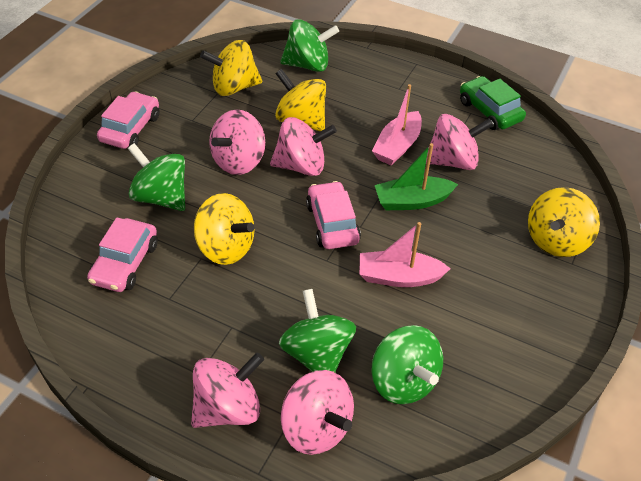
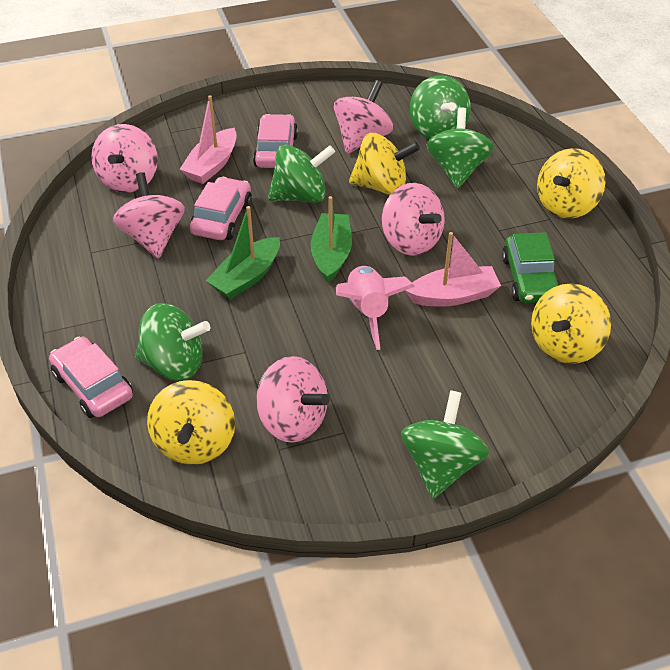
green boat: [375,143,458,210] = 1 -> [206,206,280,300] [311,196,352,283] = 2
green spinning top: [128,143,185,211] [279,289,356,372] [280,19,339,72] [371,325,443,404] = 4 -> [135,303,210,381] [268,145,335,203] [401,390,489,499] [410,75,471,139] [427,107,494,189] = 5
pink rocket: none = 0 -> [336,266,415,350] = 1

